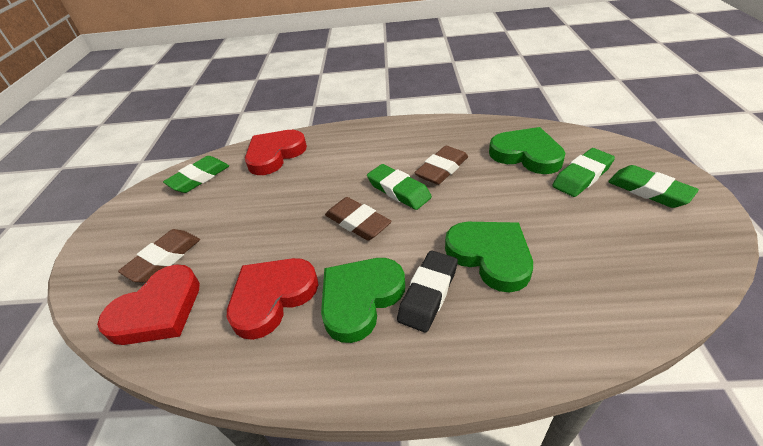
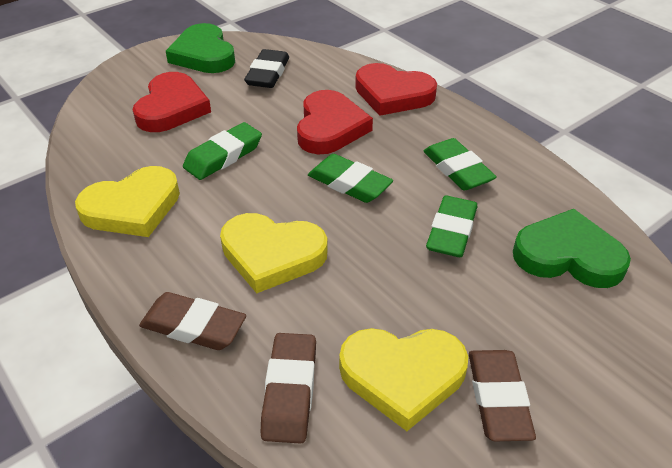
green heart: [321,258,405,343] [445,222,533,293] [489,127,565,174] = 3 -> [166,23,235,73] [513,209,631,288] = 2
yellow heart: none = 0 -> [75,166,180,237] [220,213,328,293] [339,328,468,431] = 3

